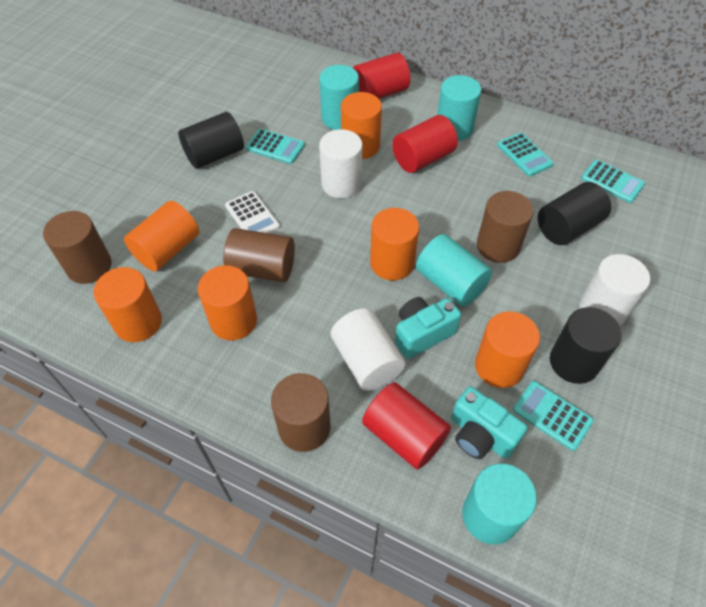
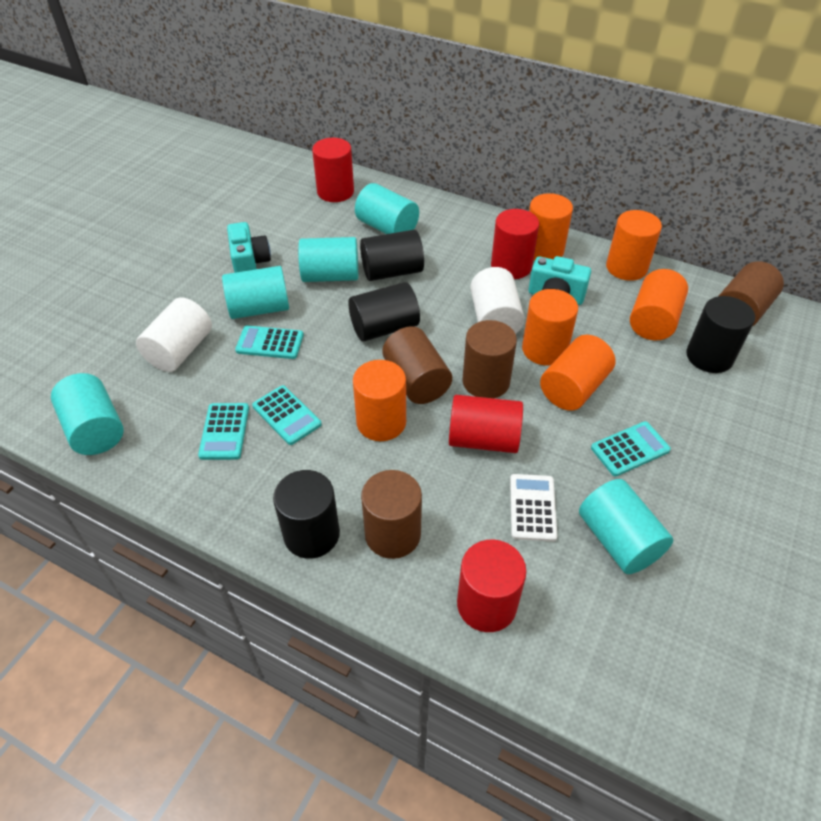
black cylinder: [178,112,244,169] [538,182,611,245] [550,307,622,384] = 3 -> [273,470,340,559] [348,282,420,341] [360,230,424,281] [686,296,755,373] = 4
red cylinder: [353,53,410,98] [362,382,451,470] [392,115,458,173] = 3 -> [312,138,354,202] [449,395,523,453] [457,540,526,632] [491,209,539,279] = 4
turquoise cylinder: [319,65,359,130] [416,234,492,307] [437,75,481,141] [462,463,537,545] = 4 -> [51,373,124,455] [222,266,289,319] [298,237,358,282] [355,183,419,234] [579,479,673,574] = 5
white cylinder: [319,129,362,198] [331,308,405,391] [580,254,650,326] = 3 -> [136,297,212,372] [470,267,525,334] = 2

